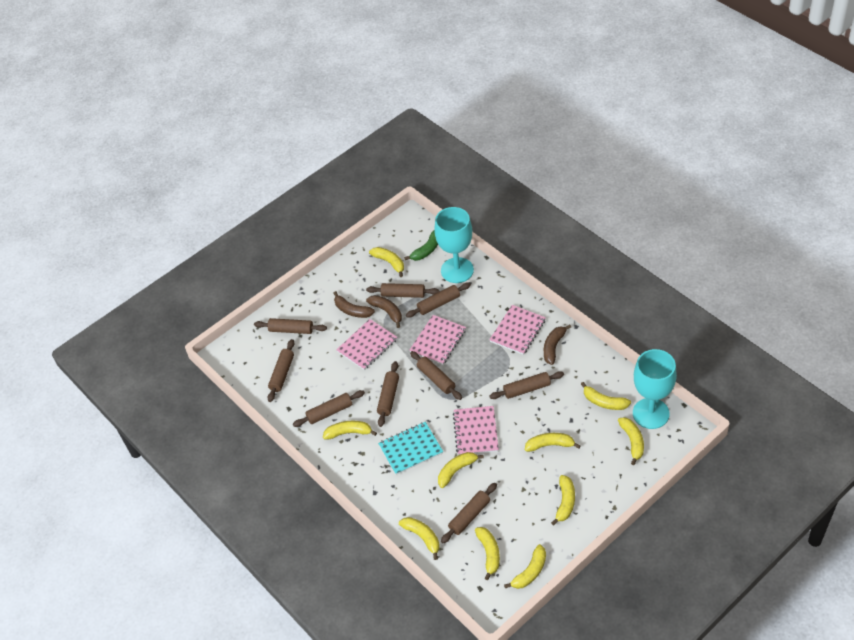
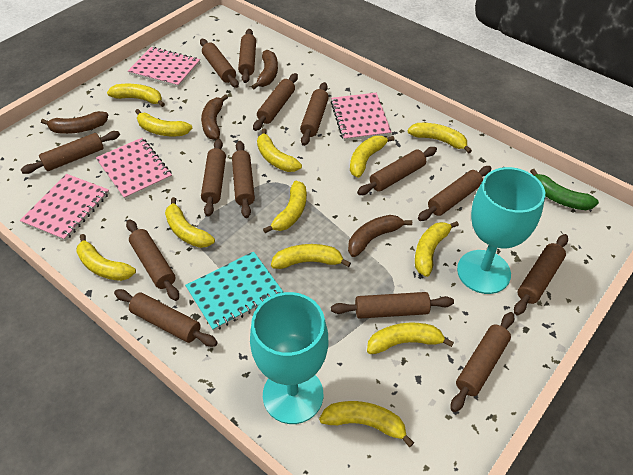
brown banana: [333,291,375,318] [366,295,402,328] [544,325,571,365] = 3 -> [41,111,108,134] [201,94,228,140] [251,50,278,89] [348,215,412,257] = 4
brown rolling pin: [254,318,327,334] [267,339,294,402] [293,390,365,427] [366,283,439,298] [377,361,399,427] [406,283,471,317] [410,351,462,400] [441,483,497,543] [490,371,564,399] = 9 -> [21,131,120,174] [114,289,218,347] [126,220,179,301] [200,39,239,88] [201,139,226,217] [232,141,255,218] [238,29,256,83] [253,73,298,131] [300,82,329,146] [331,292,454,319] [357,147,437,195] [418,166,492,221] [451,312,514,412] [514,234,568,315] = 14
yellow banana: [323,421,377,439] [369,247,404,277] [399,517,440,560] [438,452,484,488] [475,527,500,580] [504,544,546,589] [525,433,581,452] [551,475,575,526] [581,382,631,410] [618,417,644,465] = 10 -> [76,234,136,281] [107,84,165,107] [135,109,192,136] [165,197,215,248] [257,128,302,172] [263,181,306,233] [271,244,351,269] [319,401,414,447] [350,136,395,178] [367,323,454,354] [408,123,472,154] [415,221,459,277] = 12

